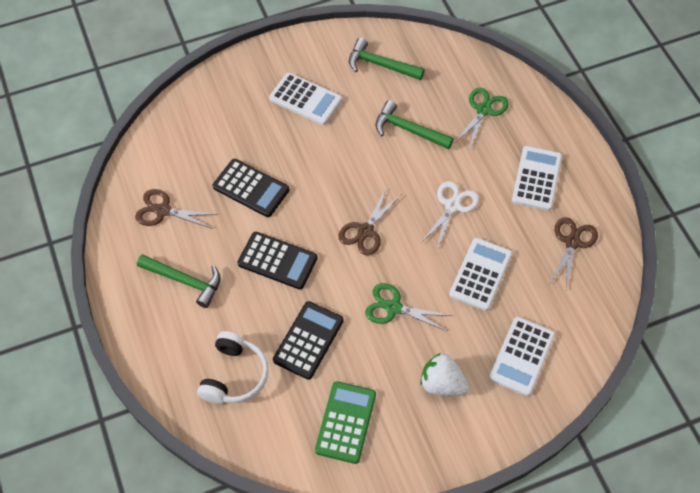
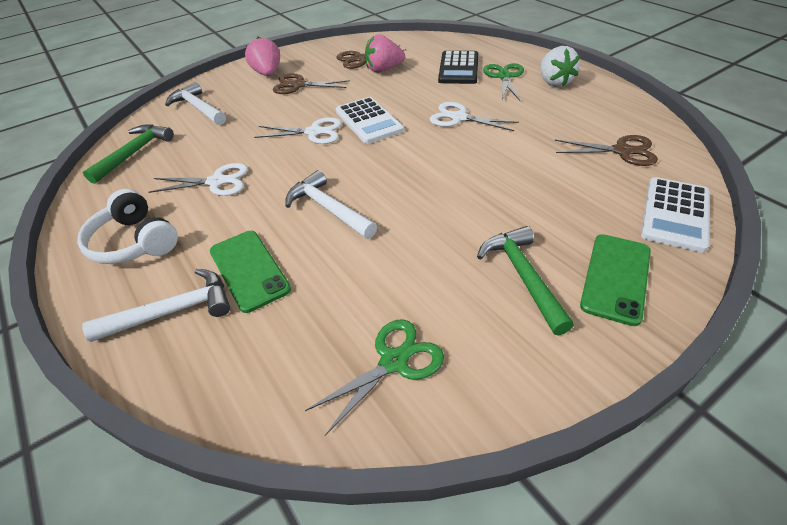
black calculator: [213,159,289,217] [237,232,317,289] [273,301,344,380] = 3 -> [438,51,478,84] = 1
green calculator: [315,381,376,464] = 1 -> none = 0
green hammer: [137,254,221,308] [349,38,425,80] [376,100,454,149] = 3 -> [83,124,174,184] [477,226,574,335] = 2
green phone: none = 0 -> [210,231,291,313] [580,234,651,326] = 2
pink strawberry: none = 0 -> [245,37,280,76] [365,34,405,73] = 2
white calculator: [269,73,342,125] [449,238,512,311] [489,317,555,396] [512,146,562,211] = 4 -> [336,97,404,144] [641,177,710,253] = 2
white hammer: none = 0 -> [82,269,230,342] [165,82,226,125] [285,170,377,239] = 3
white scissors: [421,181,479,249] = 1 -> [148,163,248,196] [254,117,342,144] [430,102,519,131] = 3

